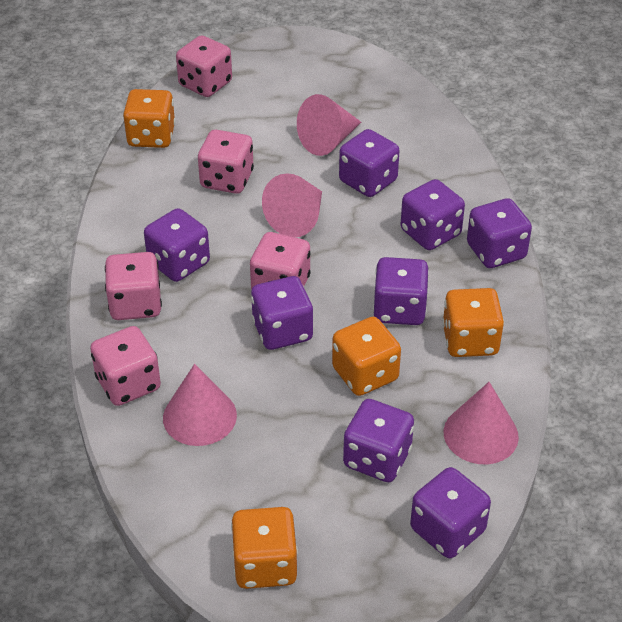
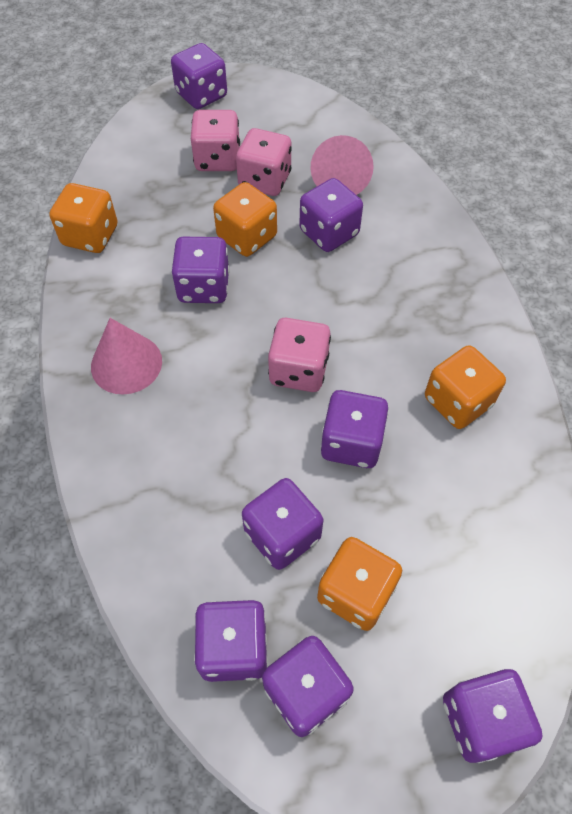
pink cone: [163,364,237,446] [262,173,322,237] [297,94,361,156] [444,382,519,464] = 4 -> [91,318,162,394] [310,135,374,195] = 2
pink dice: [90,326,161,406] [105,252,162,320] [176,35,232,97] [198,130,254,194] [250,232,311,290] = 5 -> [191,110,240,171] [236,128,292,196] [268,318,331,392] = 3

